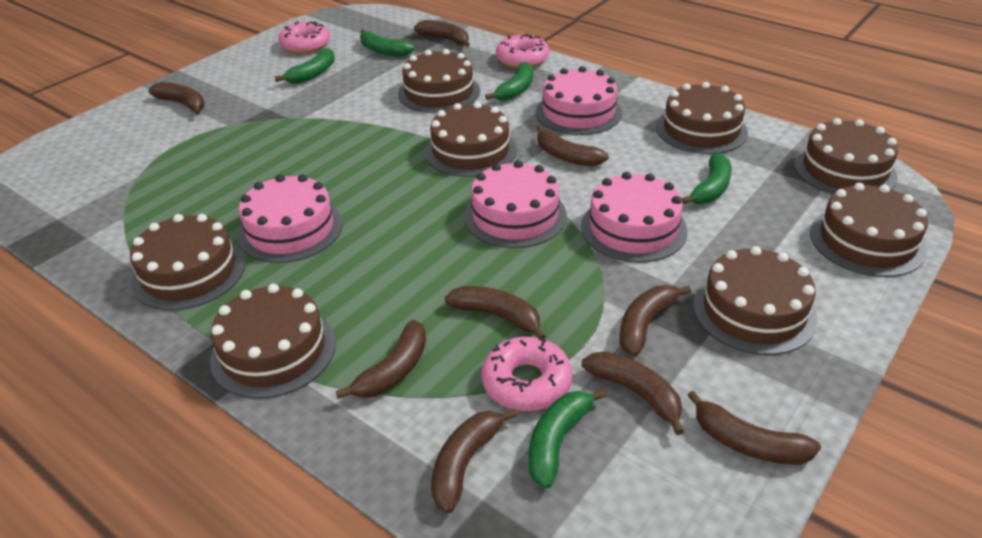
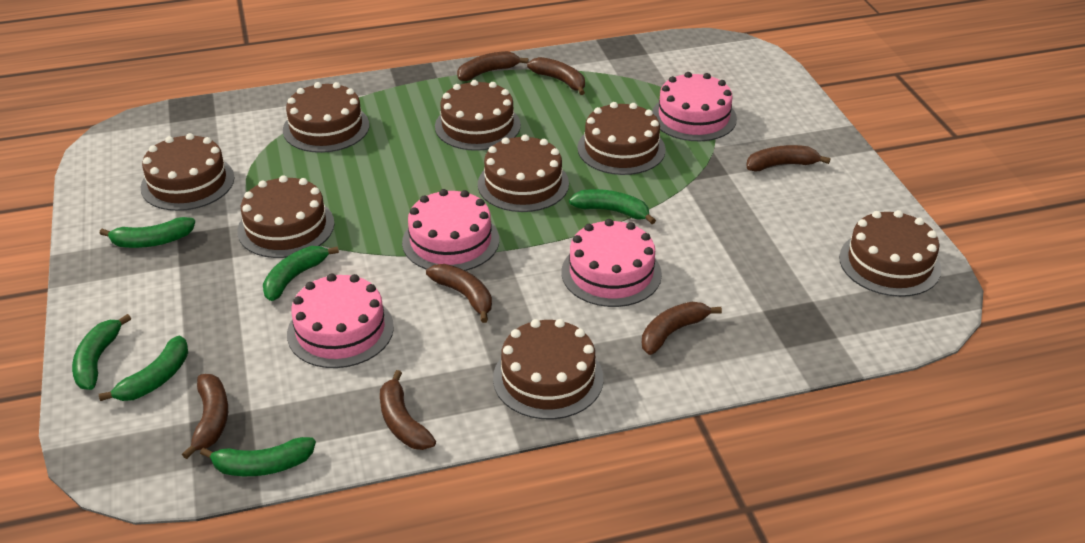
brown banana: [148,82,205,115] [335,320,426,399] [414,20,470,47] [431,408,518,513] [445,286,546,339] [537,126,609,167] [582,351,684,435] [619,285,691,356] [687,391,821,465] = 9 -> [182,374,228,459] [380,370,436,450] [426,264,492,323] [457,51,529,81] [527,57,585,95] [642,302,722,355] [746,145,830,172] = 7
green banana: [275,48,335,84] [360,29,415,56] [485,62,533,101] [529,389,607,488] [681,153,732,204] = 5 -> [72,314,131,390] [99,217,195,248] [99,336,188,401] [200,437,316,476] [263,246,339,301] [569,189,656,224] = 6
pink donut: [278,21,330,53] [481,337,572,411] [496,33,549,68] = 3 -> none = 0

